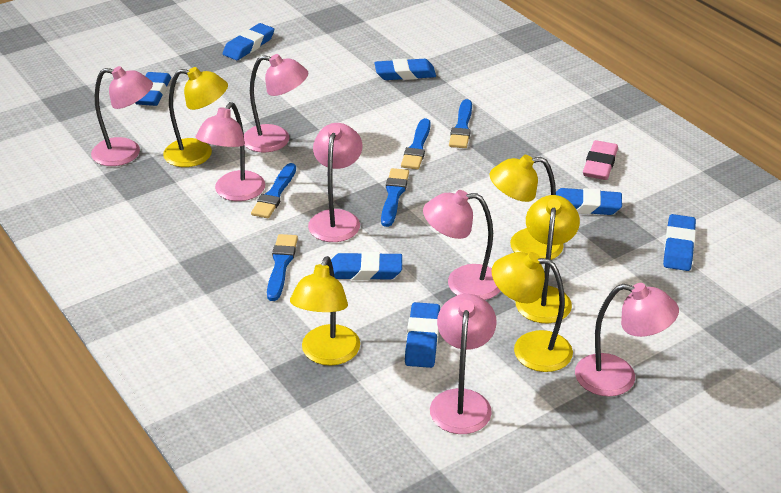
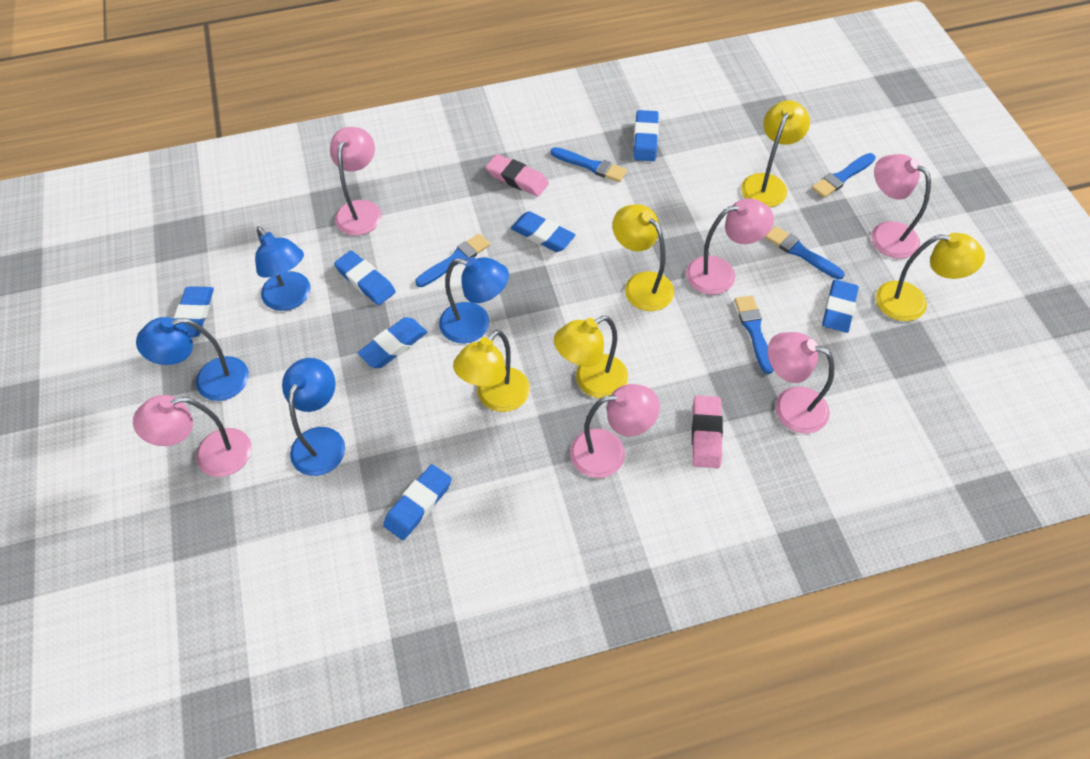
blue lamp: none = 0 -> [136,317,249,401] [255,226,310,311] [282,358,345,476] [439,257,509,344] = 4
pink eraser: [583,140,618,180] = 1 -> [486,154,549,197] [692,395,723,468] = 2
pink lamp: [91,66,153,166] [196,102,265,201] [244,54,308,153] [308,123,363,242] [423,190,500,300] [430,294,497,434] [575,283,679,397] = 7 -> [133,395,251,477] [330,127,382,236] [570,384,660,478] [686,198,774,295] [768,332,834,433] [871,154,931,259] = 6

